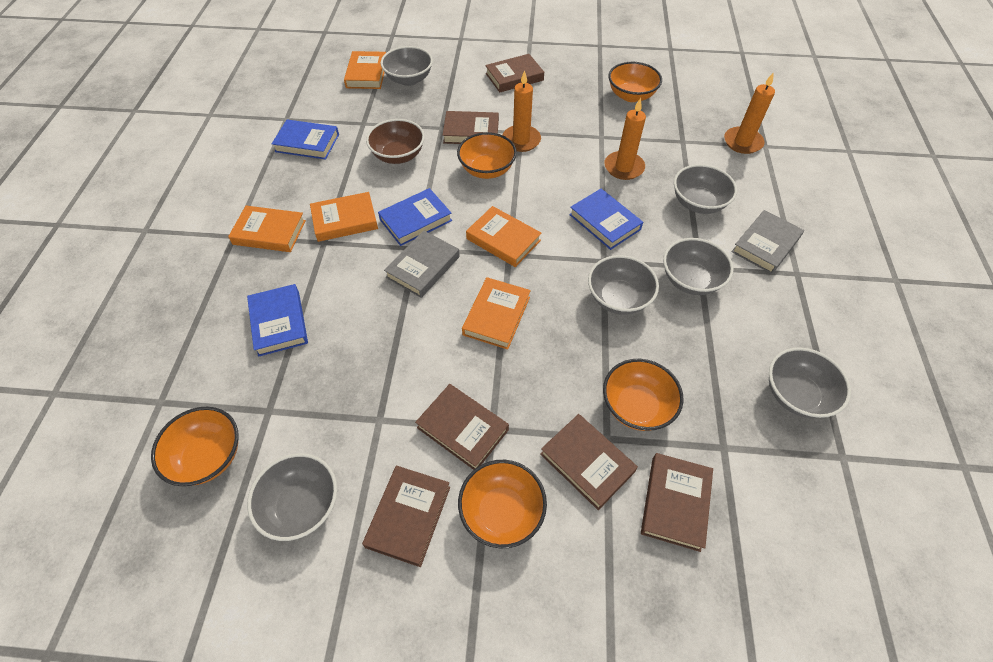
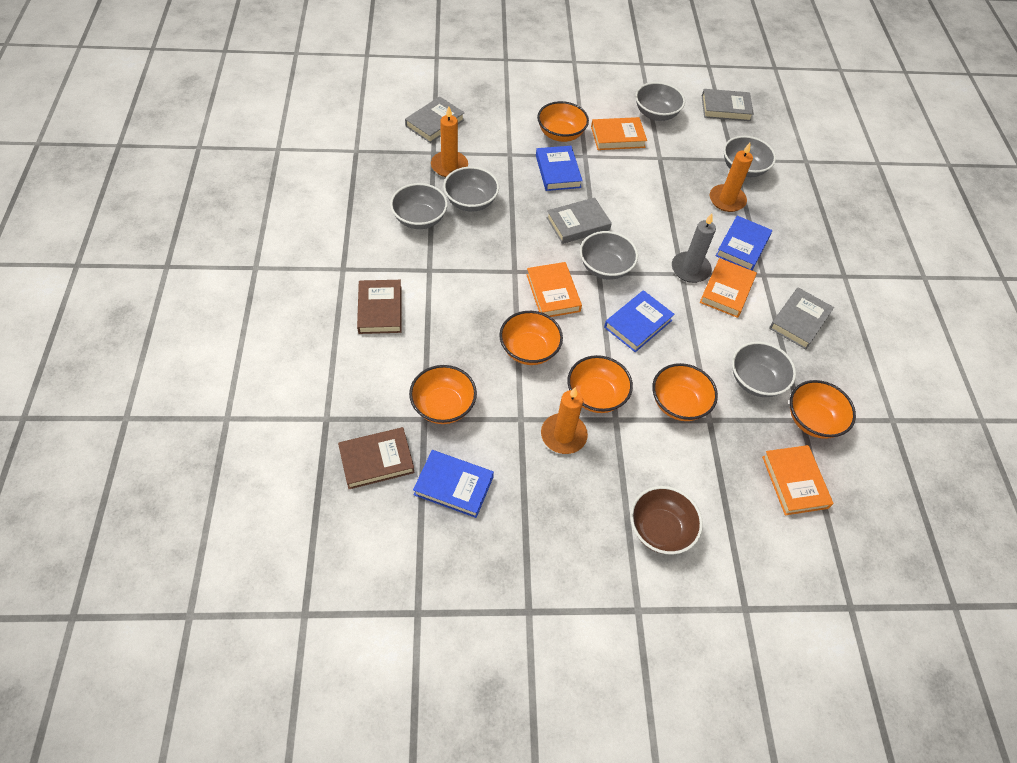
brown book: [362,465,450,567] [415,384,509,470] [443,111,499,144] [485,54,544,93] [540,414,638,510] [641,453,713,552] = 6 -> [338,427,415,489] [357,280,402,334] = 2
grey book: [384,230,460,298] [731,210,804,274] = 2 -> [405,96,464,143] [546,197,612,244] [702,89,754,121] [769,288,834,349] = 4
grey candle: none = 0 -> [672,214,716,283] = 1
orange book: [228,206,306,252] [310,192,378,242] [344,51,386,89] [462,277,531,350] [466,206,541,267] = 5 -> [527,262,582,317] [591,117,647,150] [700,258,757,318] [762,445,834,515] = 4
orange bowl: [151,407,239,486] [457,132,517,179] [458,460,547,549] [603,359,684,431] [608,62,662,102] = 5 -> [409,365,477,424] [499,311,563,365] [537,101,589,142] [567,355,633,413] [652,363,718,421] [790,380,856,439] = 6

